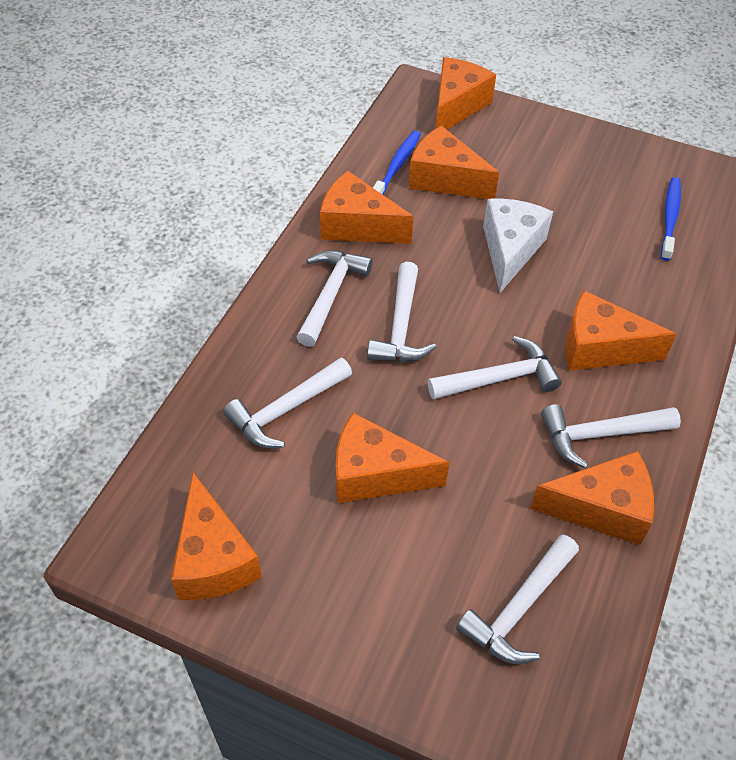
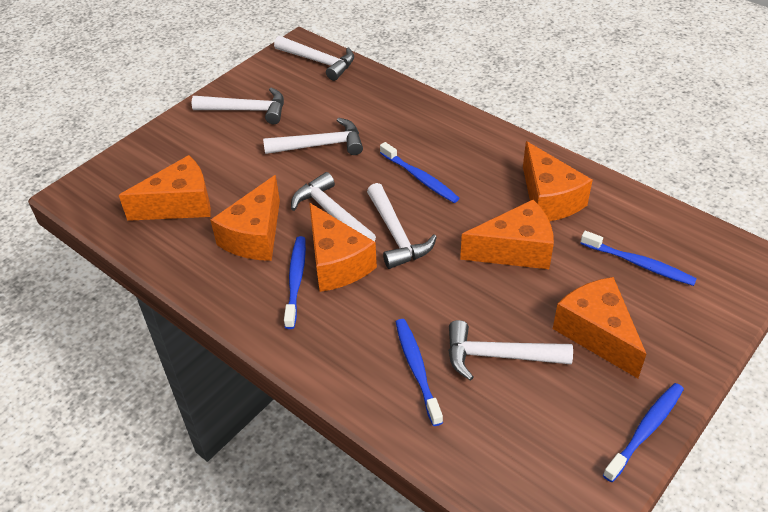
blue toothbrush: [373,130,421,195] [661,177,681,261] = 2 -> [284,236,306,329] [380,142,459,203] [396,319,443,426] [580,231,697,286] [603,383,684,482] = 5
orange cheese: [171,473,262,600] [320,171,414,244] [336,413,450,503] [409,125,499,199] [436,57,496,129] [530,451,654,545] [565,290,677,371] = 7 -> [119,155,211,221] [210,175,280,261] [309,203,377,292] [460,199,554,269] [523,141,593,221] [553,277,646,378] = 6
white cheese: [483,199,553,293] = 1 -> none = 0

